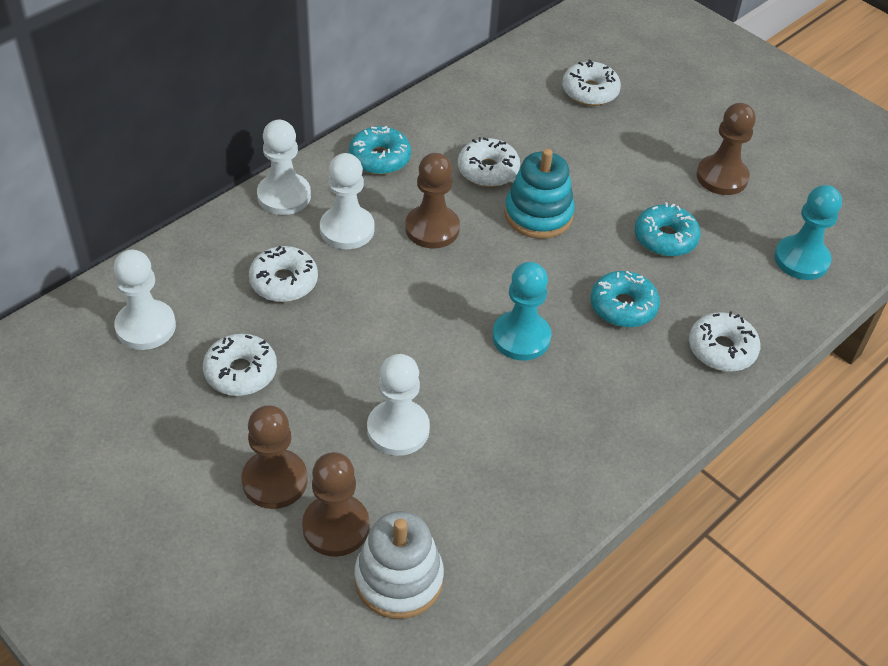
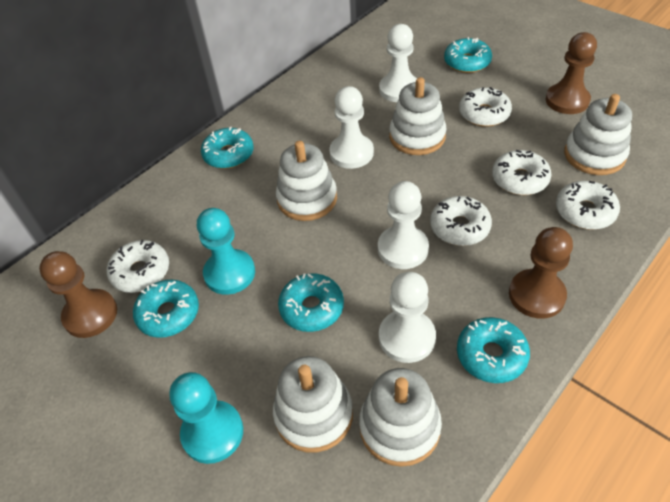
brown pawn: [242,405,308,509] [302,452,369,557] [405,153,460,248] [696,103,756,195] = 4 -> [39,251,117,338] [509,227,573,319] [546,32,597,114] = 3
turquoise donut: [349,126,411,175] [591,271,660,328] [635,202,700,257] = 3 -> [133,280,199,338] [201,127,254,169] [278,273,344,332] [444,37,492,73] [457,317,530,383] = 5
turquoise stacking toy: [504,149,575,239] = 1 -> none = 0
white stacking toy: [354,511,444,619] = 1 -> [273,356,353,452] [276,141,337,221] [359,368,442,467] [389,77,447,155] [564,94,632,175] = 5

